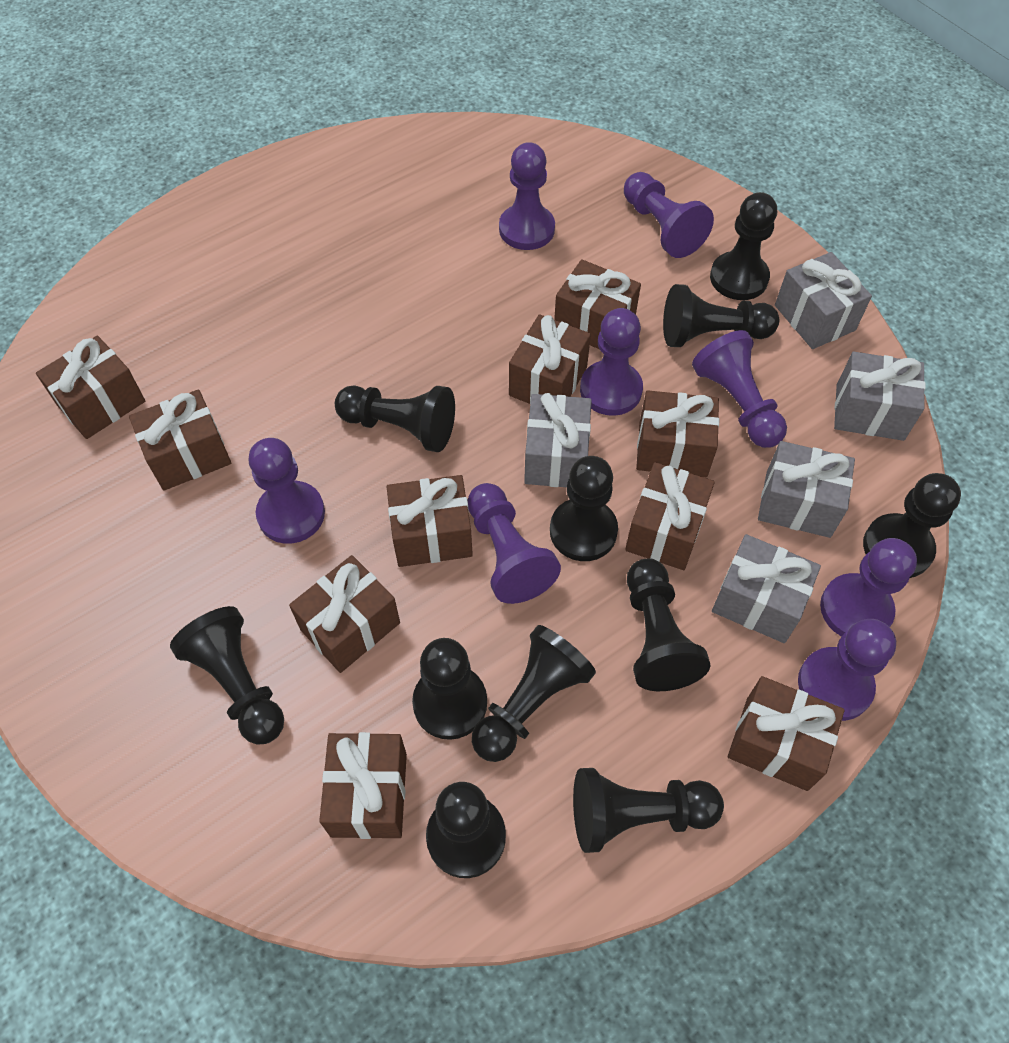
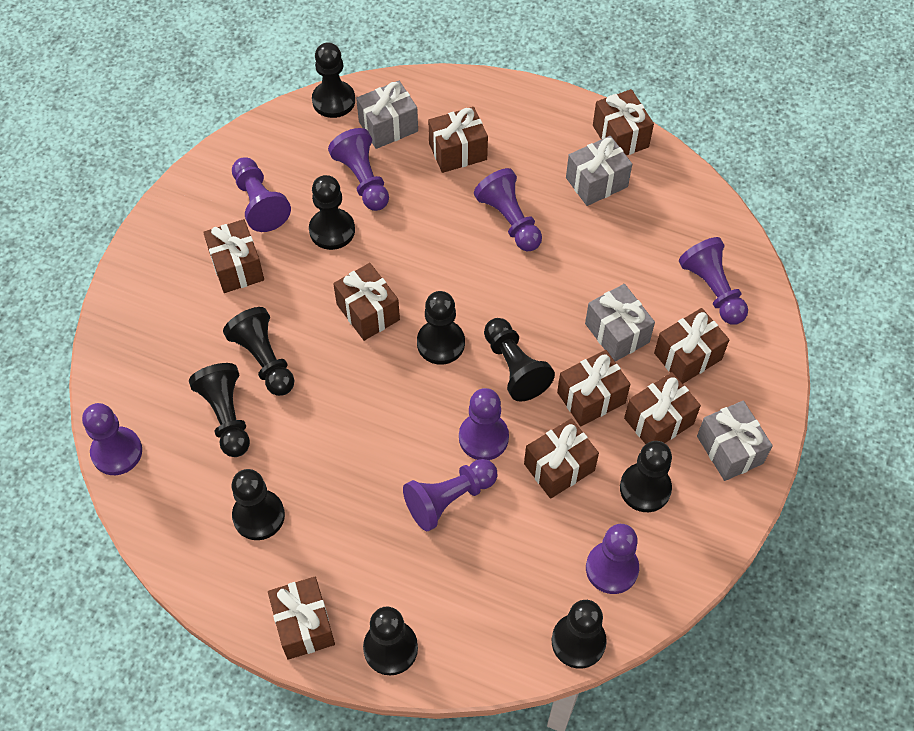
black pawn: [170,606,284,745] [335,386,455,452] [412,638,487,740] [426,782,506,878] [472,625,596,762] [550,456,618,561] [573,768,724,853] [627,558,710,691] [663,284,779,347] [710,192,777,300] [863,473,961,578] = 11 -> [189,363,250,457] [223,307,294,396] [232,469,285,540] [309,175,355,250] [312,43,355,118] [363,607,418,675] [417,291,465,365] [484,318,555,402] [552,600,607,669] [620,441,672,512] = 10
brown gift: [36,336,145,439] [129,389,231,491] [289,555,400,673] [319,732,407,839] [386,475,473,567] [509,314,591,404] [554,259,641,349] [625,462,715,570] [636,390,719,477] [728,676,844,791] = 10 -> [203,219,264,293] [268,577,335,660] [333,263,400,341] [428,107,488,173] [524,418,599,499] [557,350,630,426] [593,89,654,156] [624,372,701,444] [654,308,729,384] = 9
grey gift: [524,393,592,487] [712,534,821,643] [758,441,855,538] [775,252,872,349] [834,351,926,441] = 5 -> [356,81,418,149] [566,136,632,206] [585,284,655,362] [697,401,773,481] = 4

